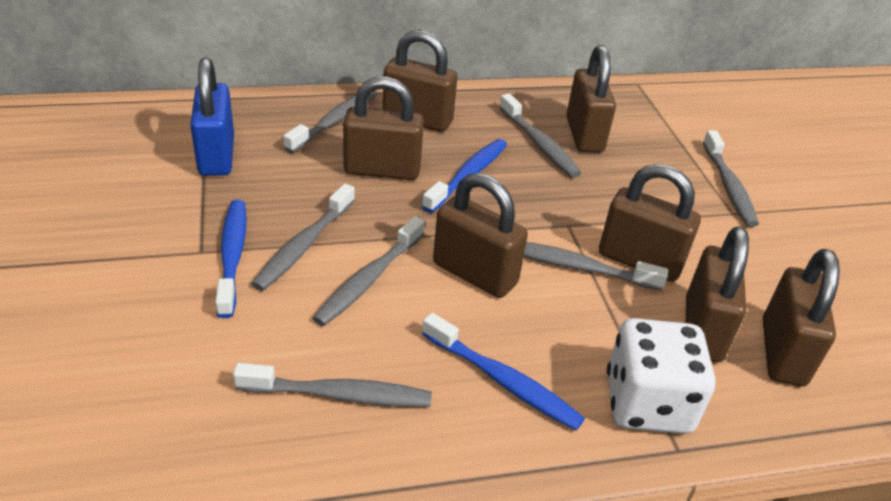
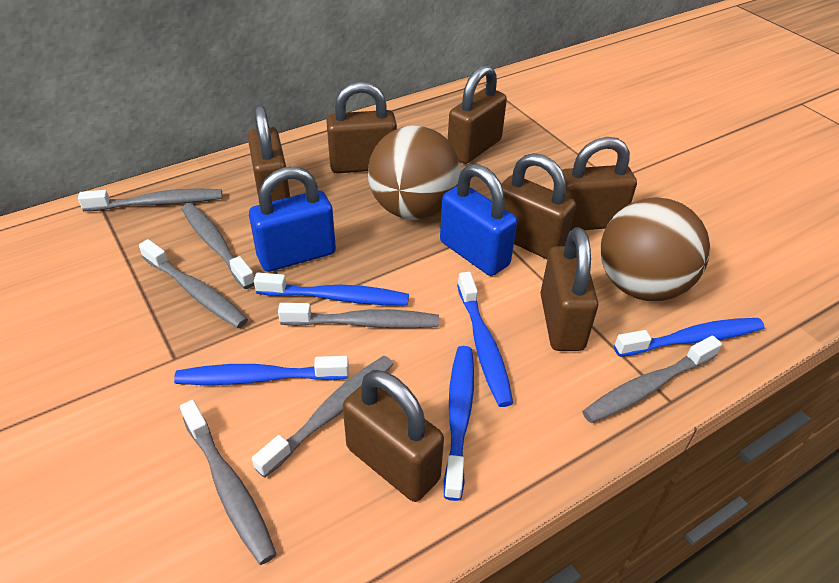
blue padlock: [190,58,234,176] = 1 -> [249,166,336,272] [440,164,517,276] = 2
blue toothbrush: [215,200,246,318] [422,139,507,213] [422,313,585,430] = 3 -> [174,356,349,385] [254,272,409,305] [444,346,474,501] [457,272,513,407] [614,318,765,357] = 5
brown ball: none = 0 -> [368,125,461,220] [601,197,710,301] = 2
white dice: [607,318,715,434] = 1 -> none = 0

